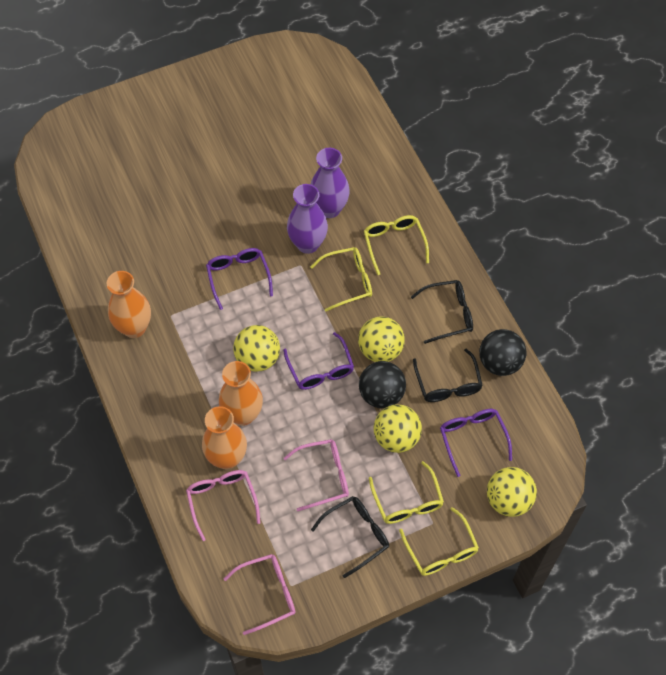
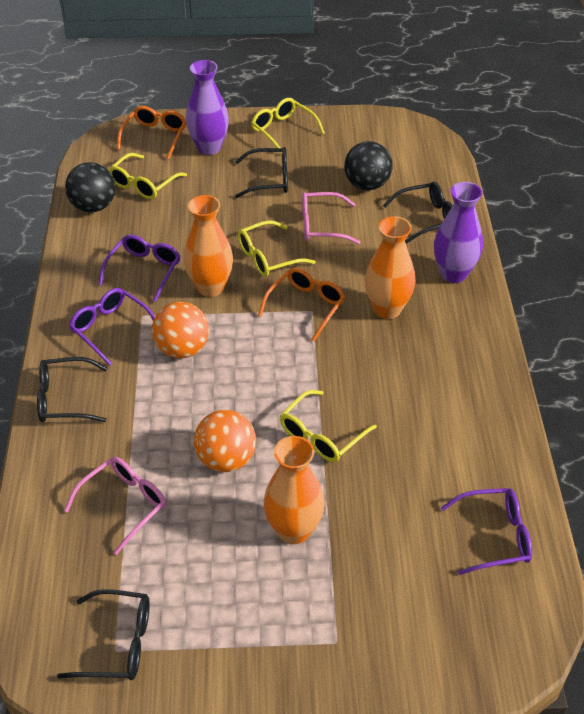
black glasses: [311,496,389,578] [411,280,473,344] [413,349,483,402] = 3 -> [37,357,108,422] [57,589,150,680] [235,147,288,198] [383,182,453,243] = 4
orange ball: none = 0 -> [152,302,209,358] [194,410,256,472] = 2
orange glasses: none = 0 -> [117,106,186,159] [258,268,345,341] = 2
pink glasses: [186,470,260,541] [224,554,296,635] [284,439,349,511] = 3 -> [64,457,166,555] [302,192,360,244] = 2
yellow ball: [233,325,280,372] [358,316,405,362] [374,404,422,453] [487,467,537,517] = 4 -> none = 0

